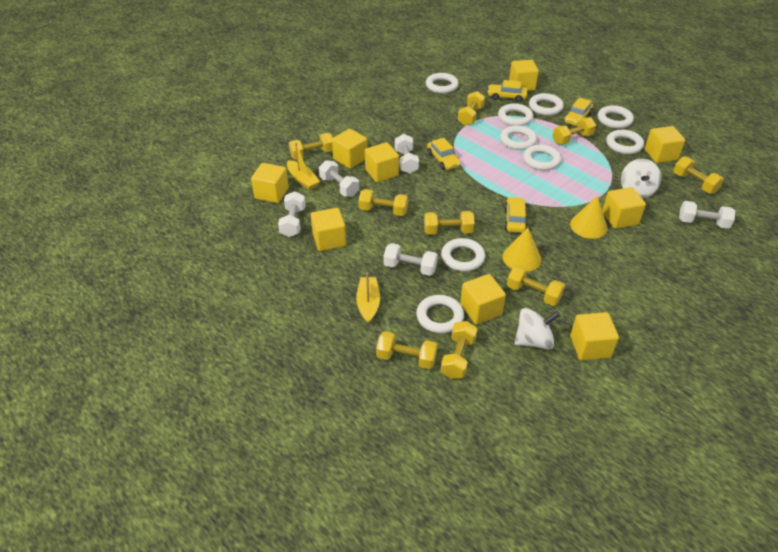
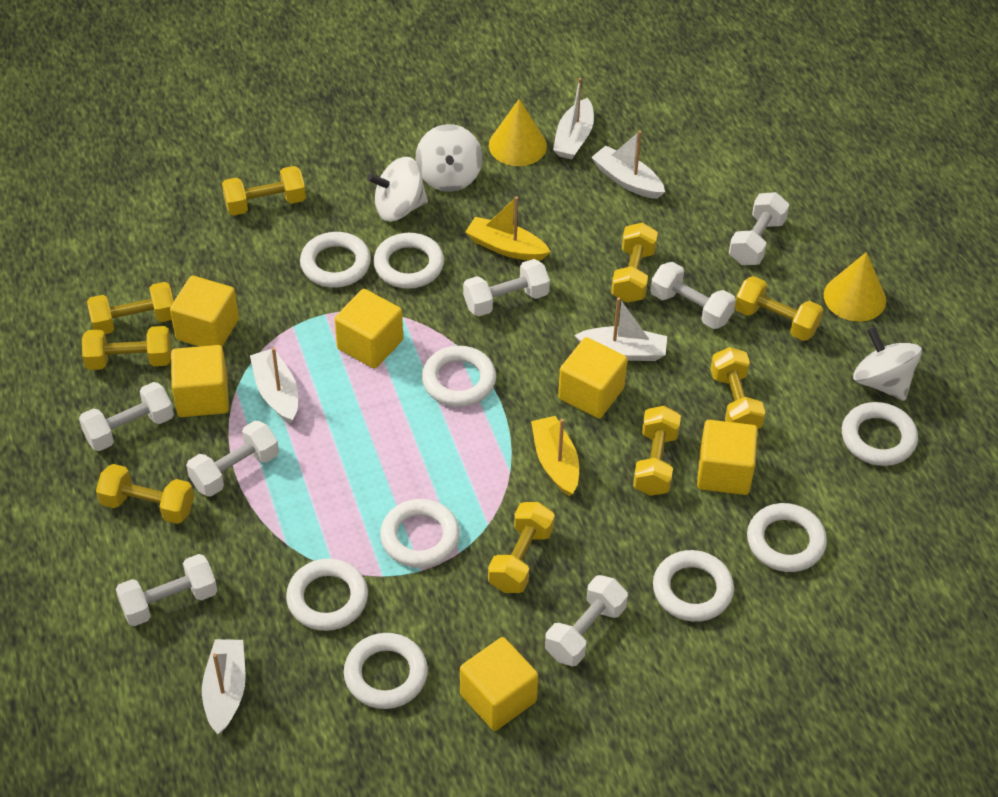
white boat: none = 0 -> [202,639,246,734] [250,347,298,423] [553,78,594,159] [574,297,667,361] [591,130,665,199] = 5
white dumbbell: [278,191,305,237] [319,160,359,197] [383,243,438,276] [395,134,419,174] [679,201,735,229] = 5 -> [79,382,174,451] [116,554,218,626] [186,421,279,497] [463,259,550,316] [545,575,628,666] [650,262,736,329] [729,192,789,265] = 7
white spinning top: [515,308,560,350] [621,159,661,198] = 2 -> [367,157,428,221] [415,124,482,192] [853,327,922,401] = 3
yellow car: [427,138,461,170] [488,80,527,102] [504,197,527,233] [564,97,593,126] = 4 -> none = 0
yellow cube: [251,163,289,203] [311,208,346,251] [332,129,367,169] [365,142,399,183] [460,274,506,324] [509,60,539,91] [570,312,619,360] [602,187,646,229] [645,126,685,163] = 9 -> [170,276,239,347] [171,345,229,417] [335,289,403,369] [460,637,538,731] [558,337,627,418] [697,420,758,495] = 6

